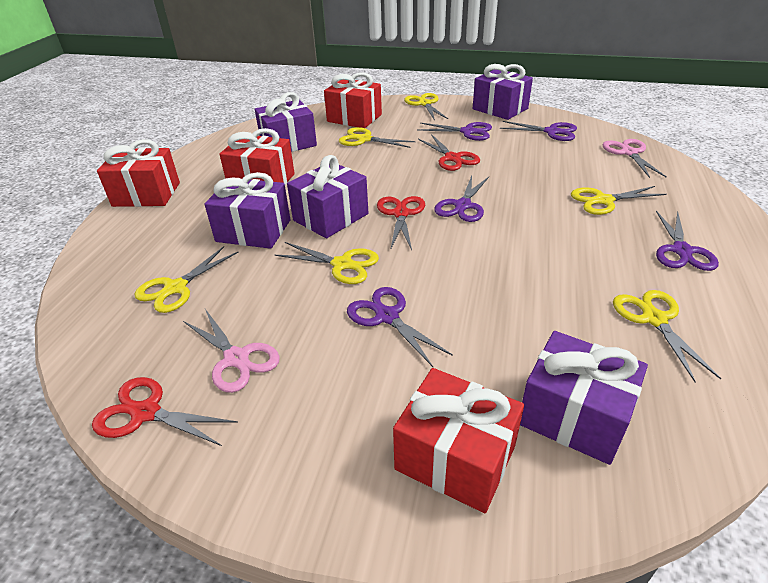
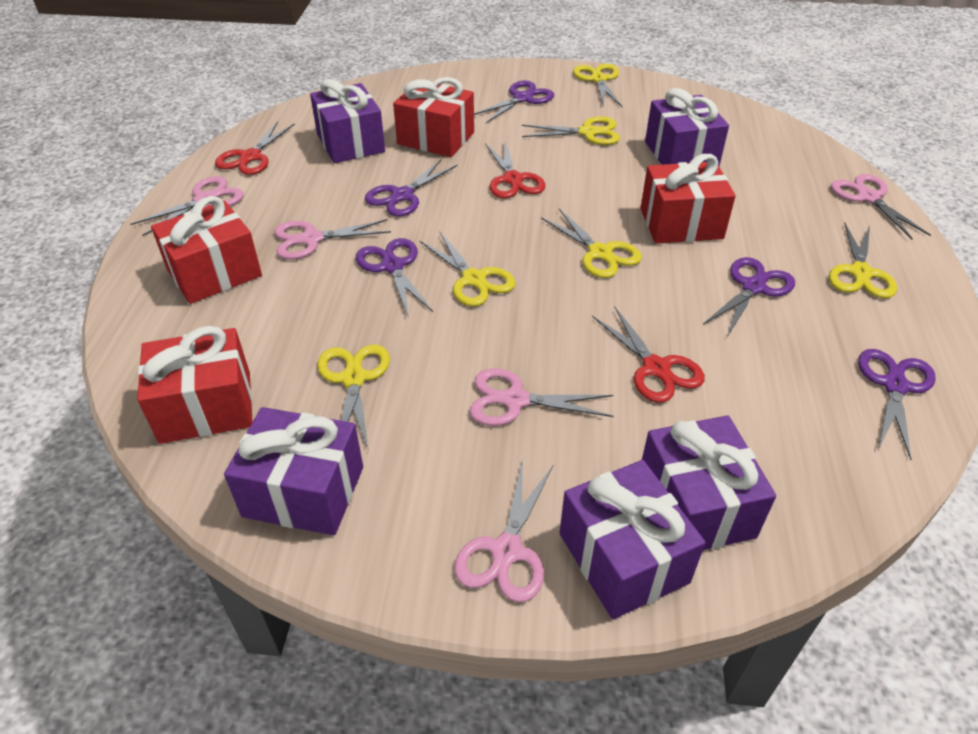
pink scissors: [183,309,280,393] [602,139,667,178] = 2 -> [130,176,244,236] [274,219,391,259] [454,459,553,602] [470,368,614,426] [831,174,931,239] = 5

